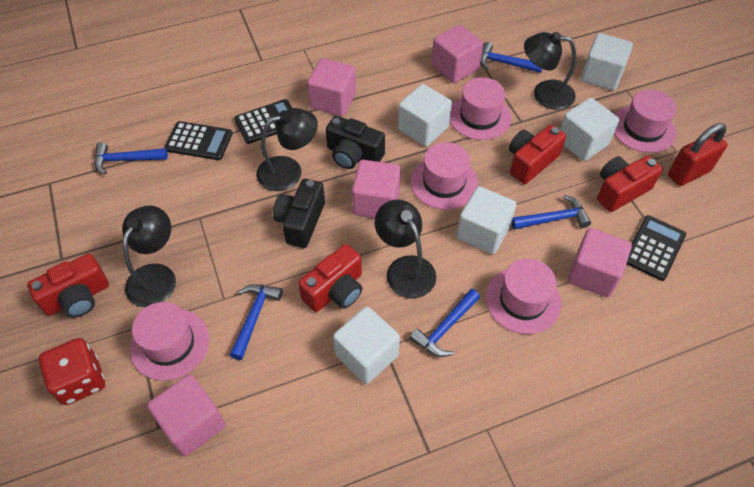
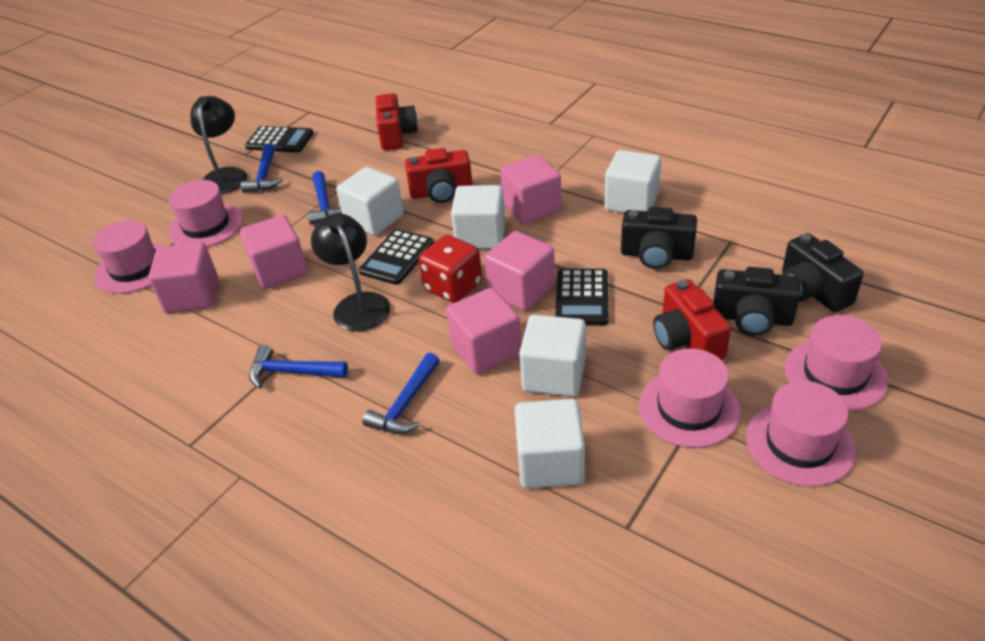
black camera: [273,179,325,248] [326,116,385,169] = 2 -> [621,207,697,269] [713,267,800,336] [782,233,864,313] = 3
black lamp: [122,205,176,307] [256,108,318,191] [375,199,436,299] [524,32,576,110] = 4 -> [190,96,247,194] [311,213,390,332] = 2
blue hammer: [94,143,168,175] [230,284,283,360] [409,289,480,357] [480,42,542,73] [511,195,591,230] = 5 -> [241,144,283,193] [249,345,348,389] [307,171,342,225] [363,353,440,434] = 4
red camera: [27,253,109,318] [298,244,362,312] [509,125,566,184] [597,156,663,212] = 4 -> [376,93,418,150] [405,148,473,203] [653,279,731,360] = 3
red padlock: [668,123,728,186] = 1 -> none = 0

